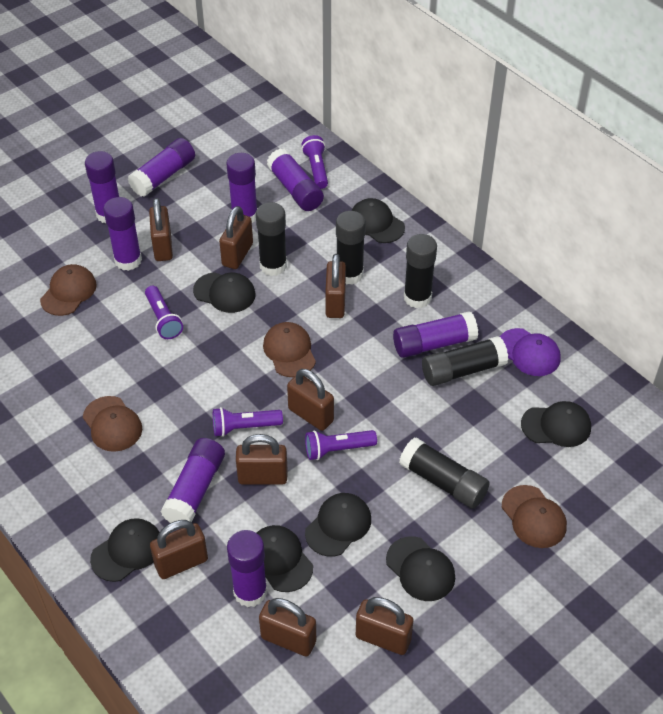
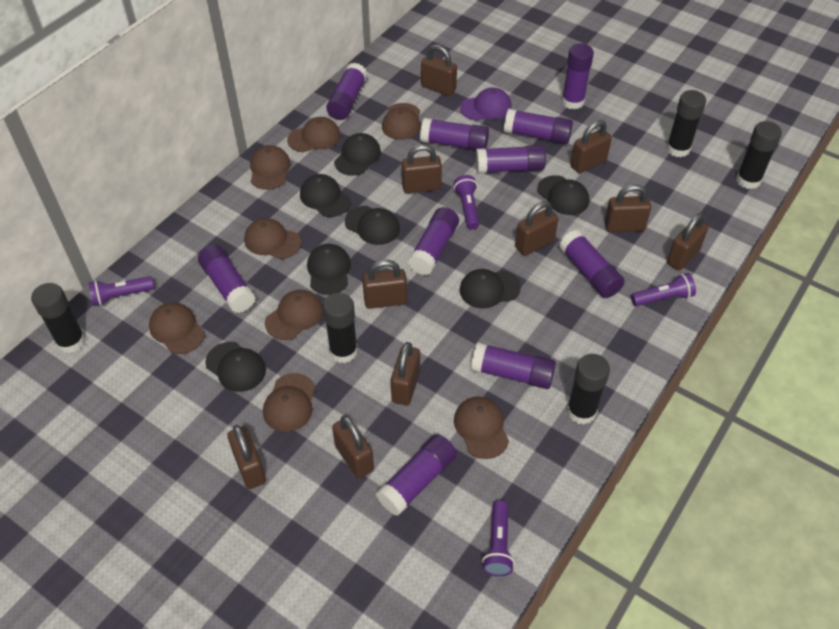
brown cap: [40,264,97,316] [83,396,142,452] [263,322,316,377] [502,485,567,548] = 4 -> [149,302,205,354] [244,218,301,259] [250,145,291,190] [263,373,316,432] [265,290,323,340] [287,117,341,152] [382,103,420,140] [454,397,509,459] = 8
brown padlock: [149,198,173,261] [150,520,208,579] [219,206,253,269] [236,434,288,485] [259,598,316,657] [287,369,334,431] [325,254,346,318] [356,597,414,655] = 8 -> [227,425,266,489] [332,416,374,479] [362,260,407,309] [391,342,420,406] [402,144,442,193] [421,45,457,96] [515,201,558,256] [570,120,612,173] [604,184,651,232] [667,213,708,271] = 10
purple glue stick: [85,151,119,223] [103,197,142,271] [128,138,195,197] [161,438,225,523] [226,153,258,222] [227,530,267,607] [267,148,324,211] [393,311,478,358] = 8 -> [198,245,256,313] [326,63,367,120] [376,434,457,516] [408,207,459,275] [420,118,489,150] [471,342,556,389] [475,145,546,174] [504,109,573,144] [559,230,625,298] [562,43,594,109] = 10

